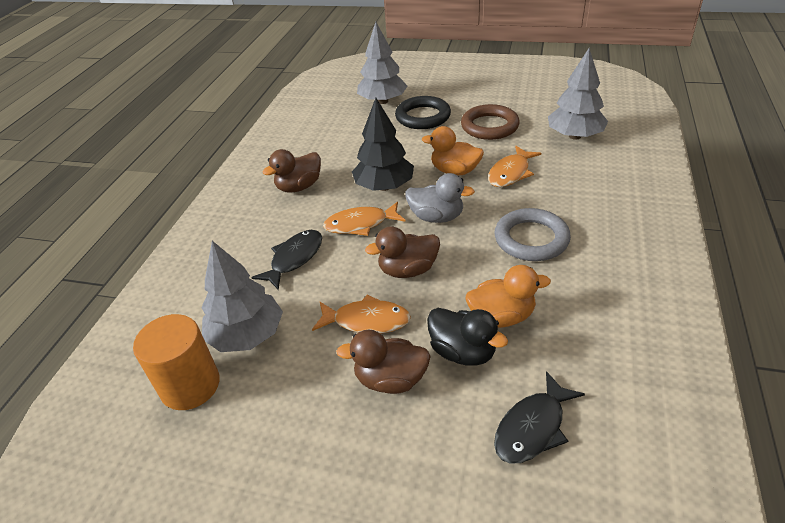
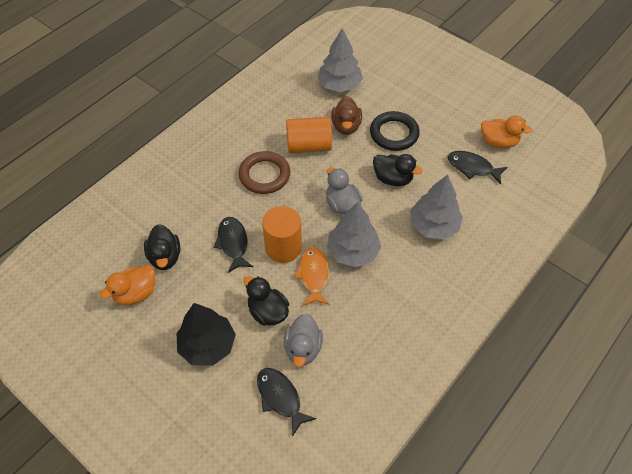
black duck: [427,308,508,366] = 1 -> [144,224,180,270] [243,276,289,326] [373,154,422,186] = 3
black fish: [251,230,322,290] [494,371,585,464] = 2 -> [214,217,253,273] [257,368,316,437] [447,151,508,184] = 3
brown duck: [263,149,321,193] [336,330,431,394] [365,226,440,278] = 3 -> [331,96,362,135] = 1
grey duck: [405,173,475,223] = 1 -> [284,314,323,367] [326,167,363,214] = 2
grey ring: [495,208,571,261] = 1 -> none = 0
orange cylinder: [133,314,220,410] = 1 -> [262,206,302,263] [286,117,332,153] = 2
orange fish: [312,295,411,334] [323,202,406,236] [488,146,541,187] = 3 -> [293,247,329,306] = 1

